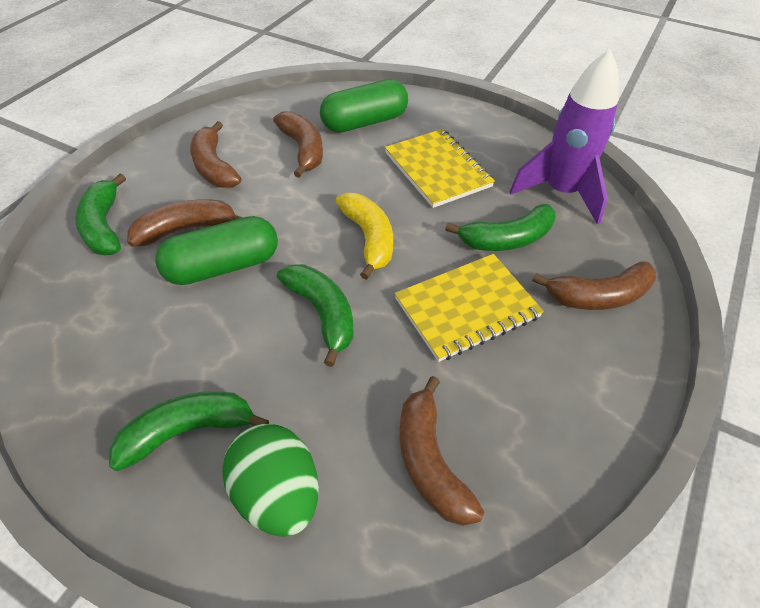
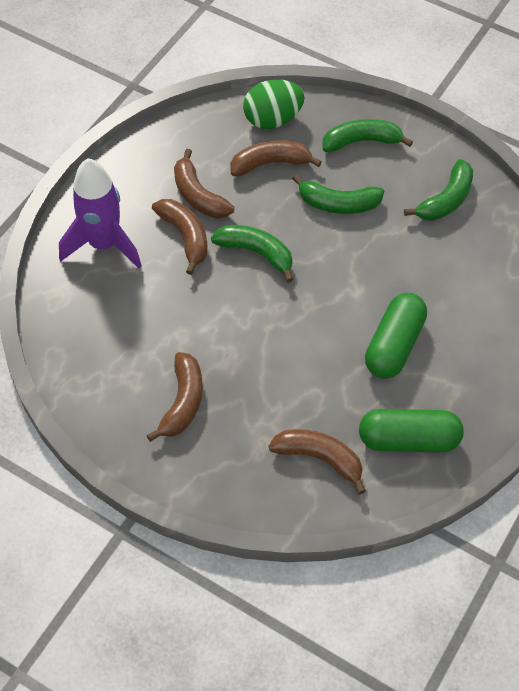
yellow banana: [335,193,393,280] = 1 -> none = 0
yellow notebook: [385,129,495,208] [395,254,544,362] = 2 -> none = 0

